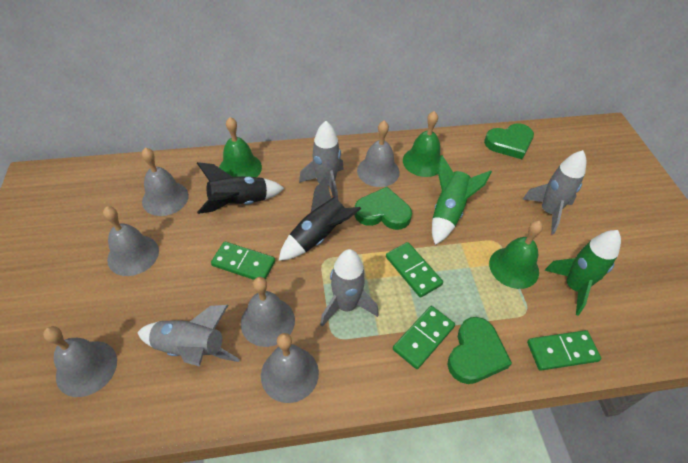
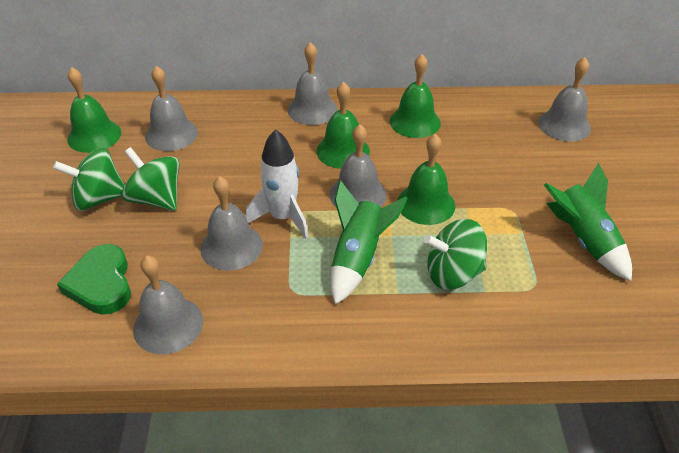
black rocket: [197,162,284,214] [279,177,361,261] = 2 -> none = 0
green bell: [219,117,262,177] [403,111,441,177] [489,221,543,289] = 3 -> [67,67,121,153] [316,82,370,169] [390,54,441,138] [397,134,455,225] = 4
green domino: [211,242,275,280] [386,242,443,298] [393,306,455,369] [527,330,601,371] = 4 -> none = 0
green heart: [354,187,412,230] [448,317,512,384] [484,123,534,159] = 3 -> [57,244,131,314] = 1
green spinning top: none = 0 -> [53,148,125,210] [122,147,180,211] [424,219,487,290] = 3
grey rocket: [137,305,240,366] [299,121,344,200] [320,249,379,326] [522,150,587,235] = 4 -> none = 0
white rocket: none = 0 -> [246,129,308,238] = 1

